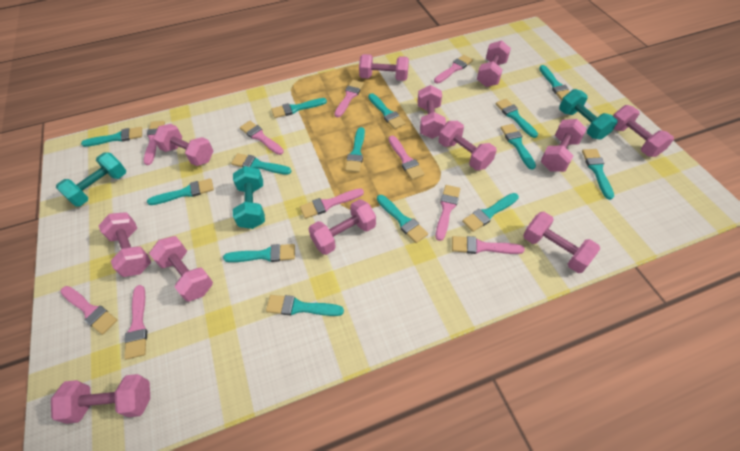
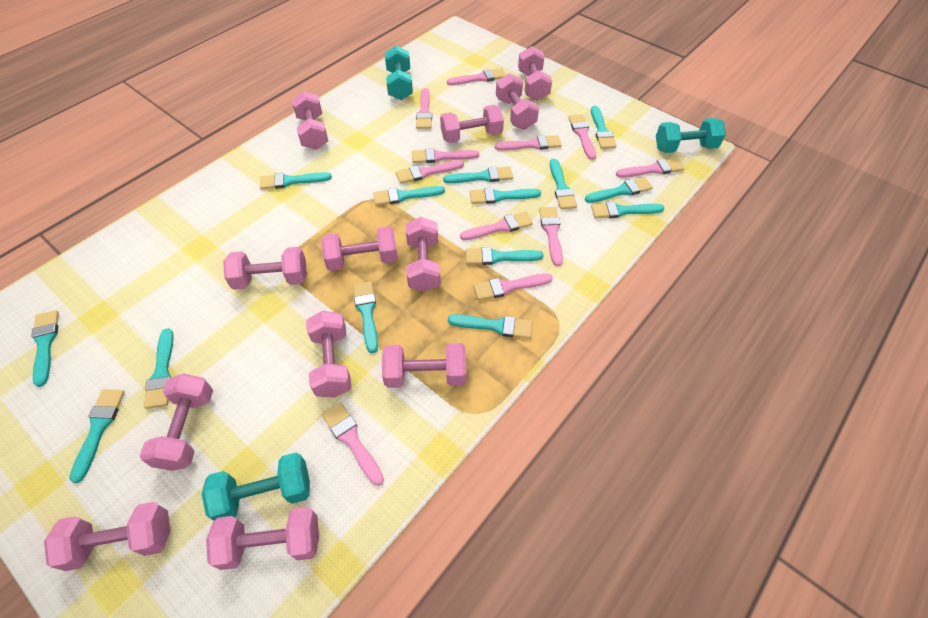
pink brush: [60,286,117,335] [124,285,147,359] [144,121,165,165] [240,121,284,155] [300,188,364,219] [335,80,364,117] [389,136,425,180] [434,55,473,83] [436,185,460,241] [452,236,525,254] = 10 -> [322,402,384,486] [396,160,464,184] [412,148,479,163] [416,88,432,129] [447,68,505,85] [460,211,533,240] [473,273,553,300] [495,135,562,151] [539,207,563,266] [568,114,596,160] [616,158,684,178] = 11

